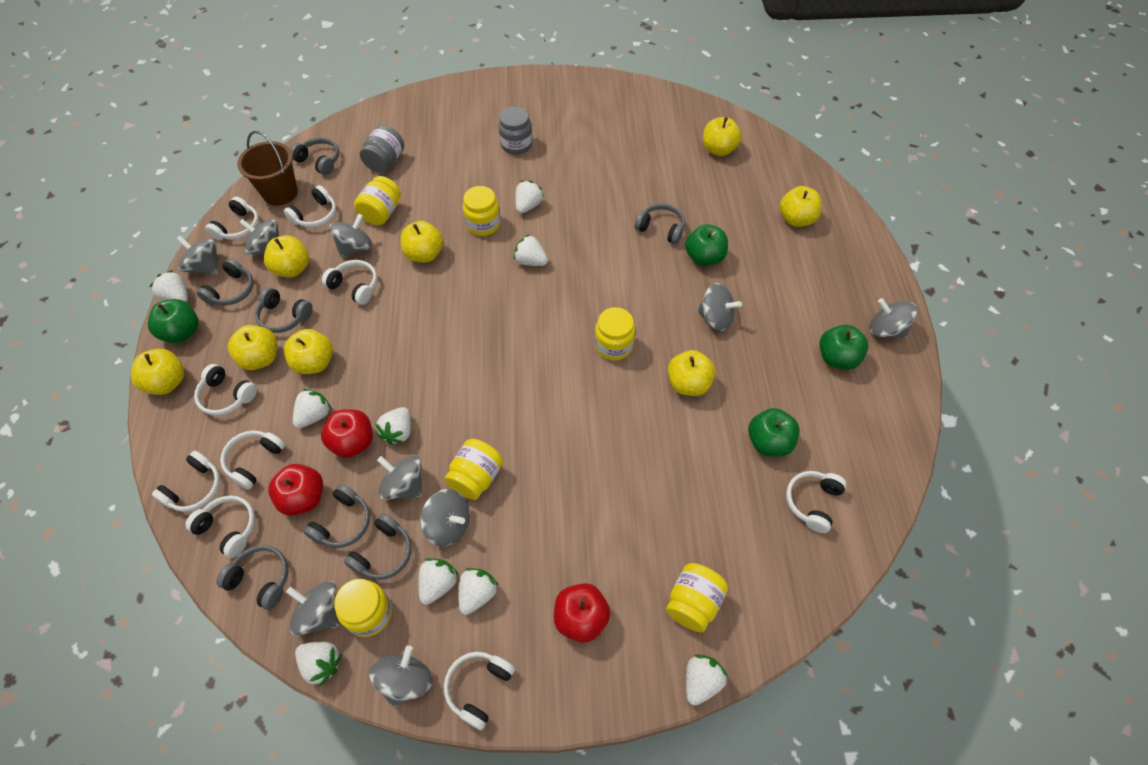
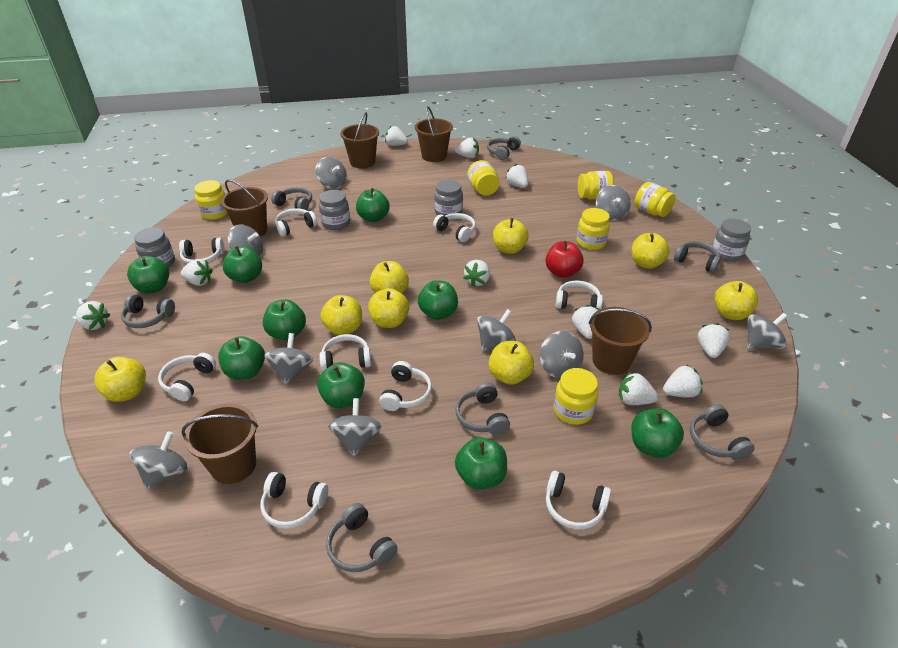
brown bucket: [237,131,298,206] = 1 -> [181,403,258,484] [221,179,268,237] [340,112,379,168] [415,106,453,162] [589,307,652,375] = 5
green apple: [148,299,199,343] [685,224,728,266] [748,408,800,457] [820,325,869,370] = 4 -> [127,256,169,294] [218,336,265,380] [223,246,262,283] [263,299,306,340] [317,362,365,408] [356,188,389,222] [418,280,458,320] [455,437,507,490] [631,408,684,458] = 9
grey jar: [360,125,404,173] [498,107,533,155] = 2 -> [134,227,175,268] [319,190,350,230] [434,180,463,216] [713,219,751,262] = 4
red apple: [268,464,323,516] [321,409,373,458] [554,583,611,643] = 3 -> [545,241,584,278] = 1
white strawberry: [150,270,188,302] [293,389,332,428] [295,642,343,686] [375,407,411,445] [418,558,459,605] [458,568,498,615] [513,234,548,266] [515,181,544,213] [686,654,728,705] = 9 -> [76,301,110,330] [181,259,213,286] [385,126,408,146] [455,138,479,158] [463,260,490,287] [505,164,528,188] [572,305,599,339] [619,372,658,405] [663,364,703,398] [697,323,730,358] = 10

